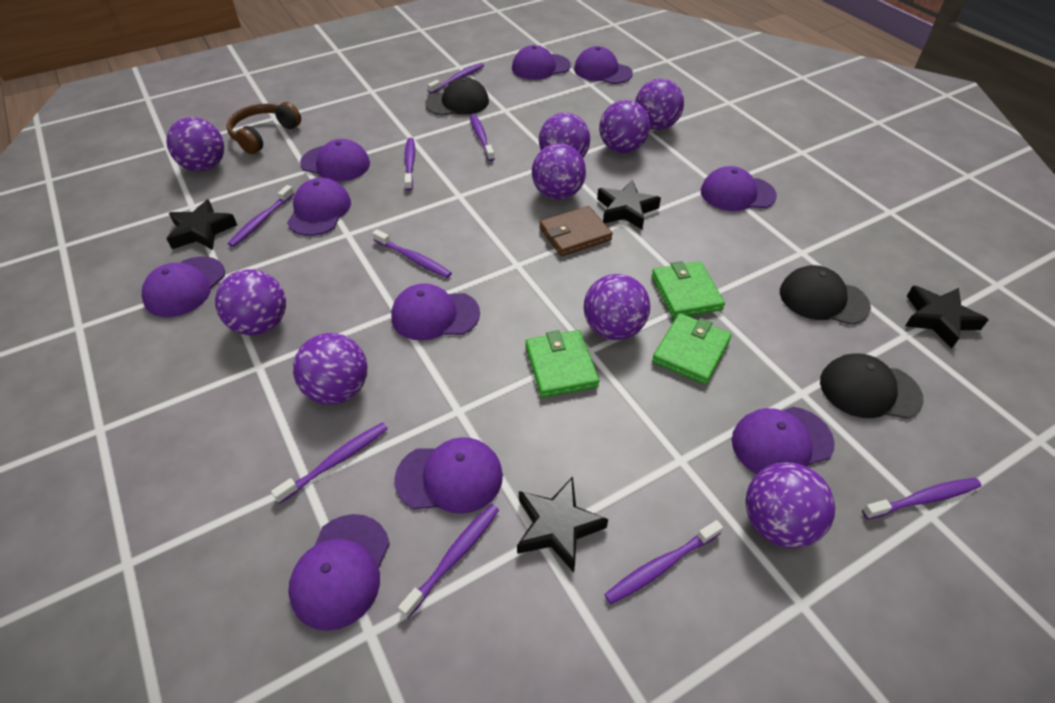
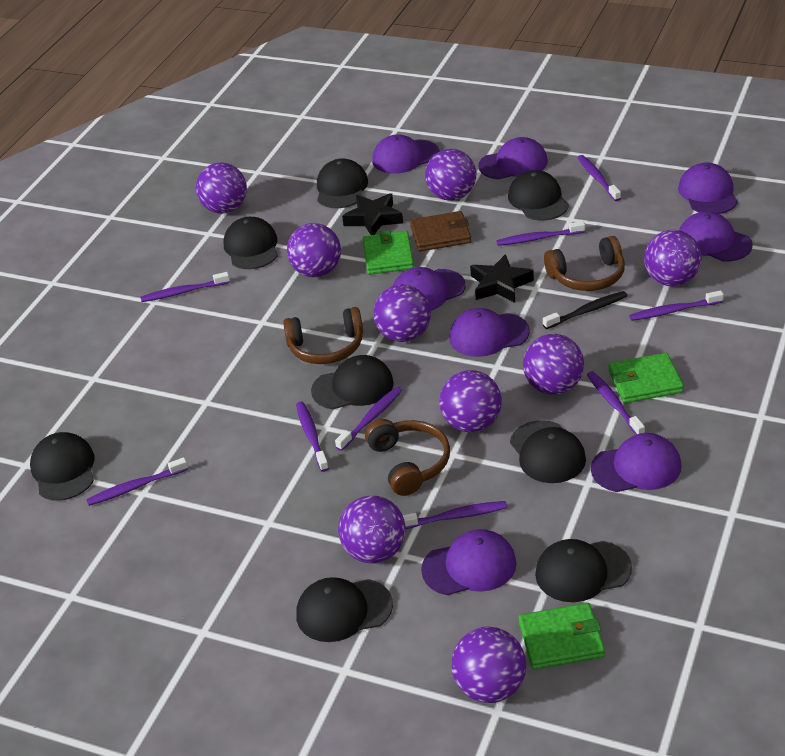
black cap: [425,77,489,116] [780,265,871,325] [820,354,924,419] = 3 -> [30,432,94,501] [224,217,278,269] [296,577,393,642] [311,355,394,409] [317,158,368,208] [508,170,569,221] [510,420,586,483] [535,539,632,602] = 8
black star: [166,199,237,250] [517,477,608,572] [597,180,661,229] [905,286,989,349] = 4 -> [342,193,403,235] [470,254,534,303] = 2
black toothbrush: none = 0 -> [543,291,627,329] = 1
brown headphones: [227,102,301,154] = 1 -> [283,307,363,364] [365,419,450,496] [544,236,625,291] = 3
purple cap: [142,257,225,317] [287,178,351,236] [288,514,390,631] [300,139,370,181] [391,283,480,341] [394,437,503,514] [512,45,571,80] [574,46,633,84] [701,166,777,211] [732,407,835,474] = 10 -> [372,134,440,174] [393,267,466,311] [421,529,516,595] [449,308,530,357] [478,137,548,179] [591,433,682,492] [678,163,738,214] [679,212,753,262] = 8

